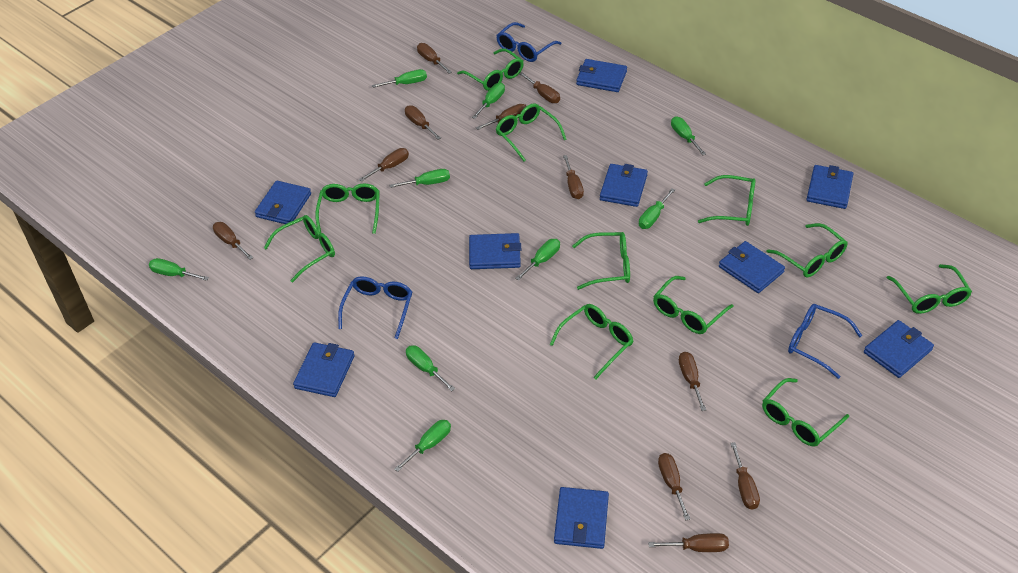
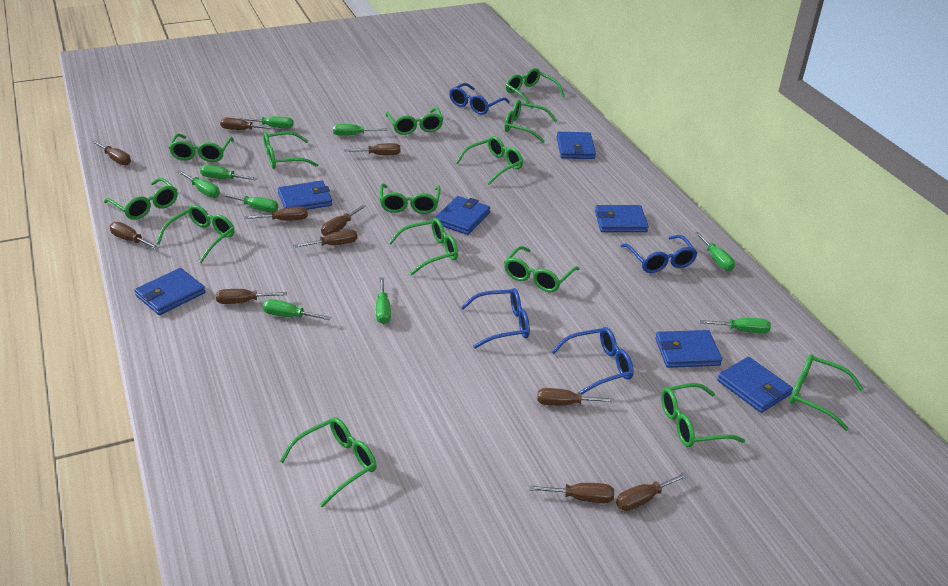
blue glasses: [338,276,412,339] [496,22,562,62] [788,304,862,379] = 3 -> [449,83,510,115] [461,288,530,349] [551,327,634,394] [621,235,697,273] = 4
blue wallet: [255,181,311,224] [293,342,355,397] [469,233,521,269] [554,487,609,549] [576,59,627,92] [600,164,648,207] [719,241,785,293] [806,165,853,209] [864,320,934,378] = 9 -> [134,268,205,315] [278,180,332,210] [435,196,490,235] [557,132,596,159] [595,205,649,232] [655,330,722,368] [717,357,793,413] = 7
green glasses: [264,215,335,283] [315,183,380,234] [457,48,524,91] [496,103,567,162] [550,304,633,379] [572,232,630,290] [653,276,734,334] [698,175,756,226] [762,378,849,447] [766,223,848,277] [887,264,972,314] = 11 -> [104,178,178,220] [156,205,235,263] [169,134,234,162] [263,132,318,169] [280,417,377,507] [380,183,441,214] [386,107,443,135] [388,218,458,275] [456,136,523,185] [504,100,557,143] [504,246,580,292] [506,68,565,109] [661,383,745,447] [790,354,864,431] = 14

